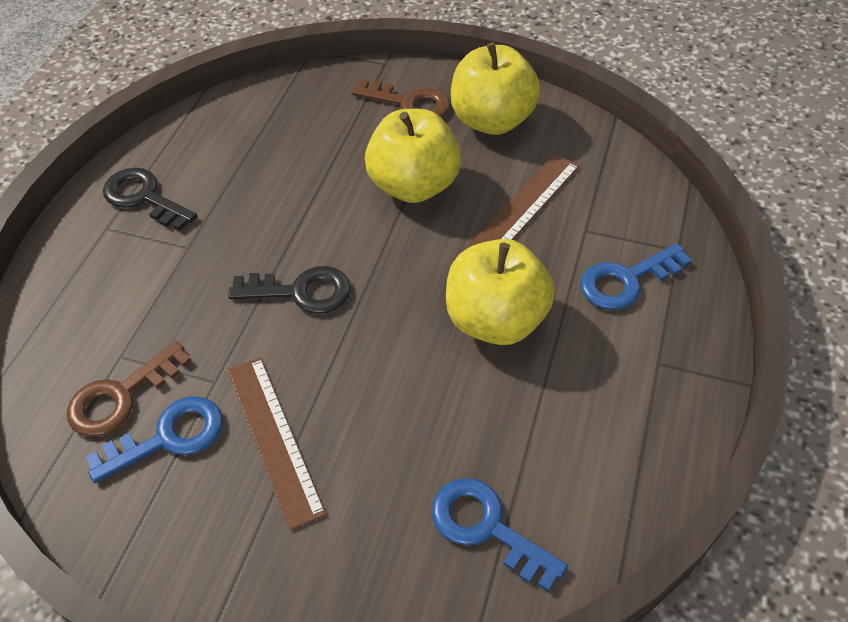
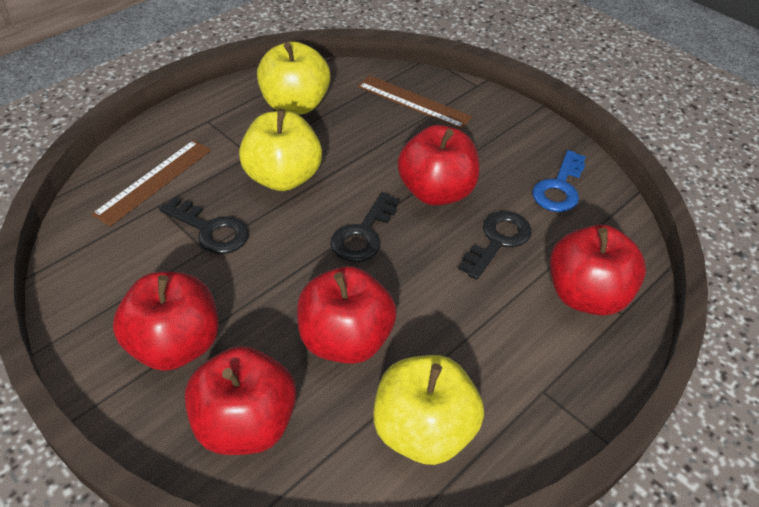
black key: [103,167,197,231] [228,266,351,314] = 2 -> [159,197,249,254] [330,192,400,262] [458,211,532,280] = 3
blue key: [86,396,223,483] [432,478,568,591] [580,243,692,310] = 3 -> [532,150,586,212] = 1
brown key: [67,341,192,437] [352,79,450,118] = 2 -> none = 0
red apple: none = 0 -> [113,272,219,371] [185,346,297,455] [297,266,397,364] [397,125,480,206] [550,225,646,316] = 5

